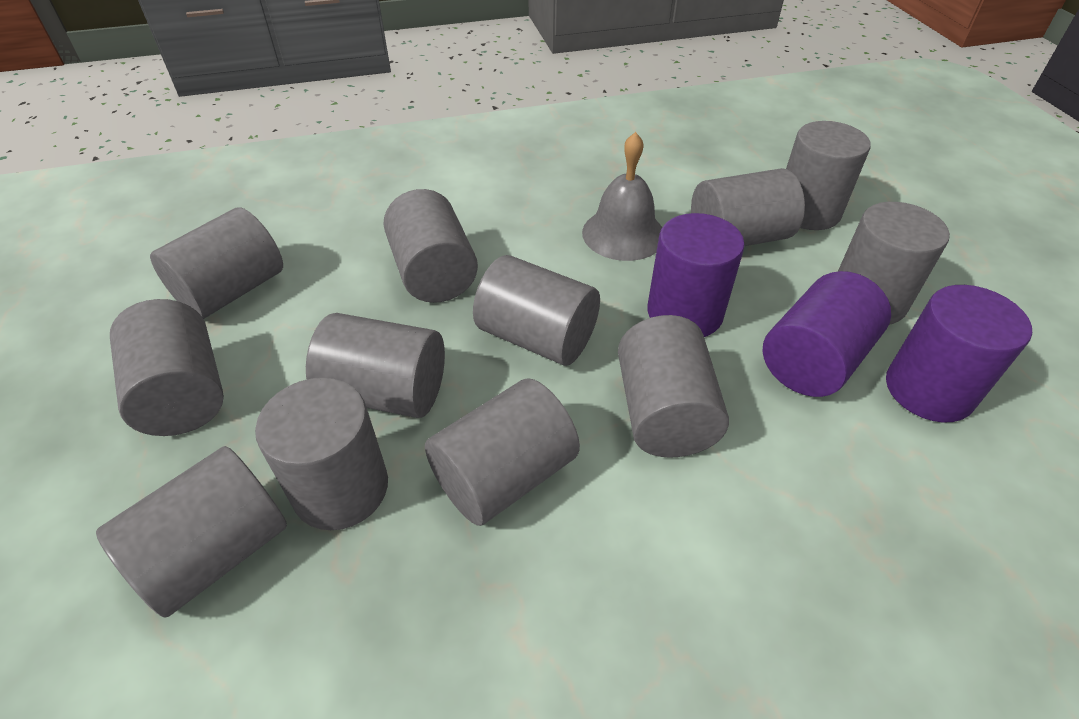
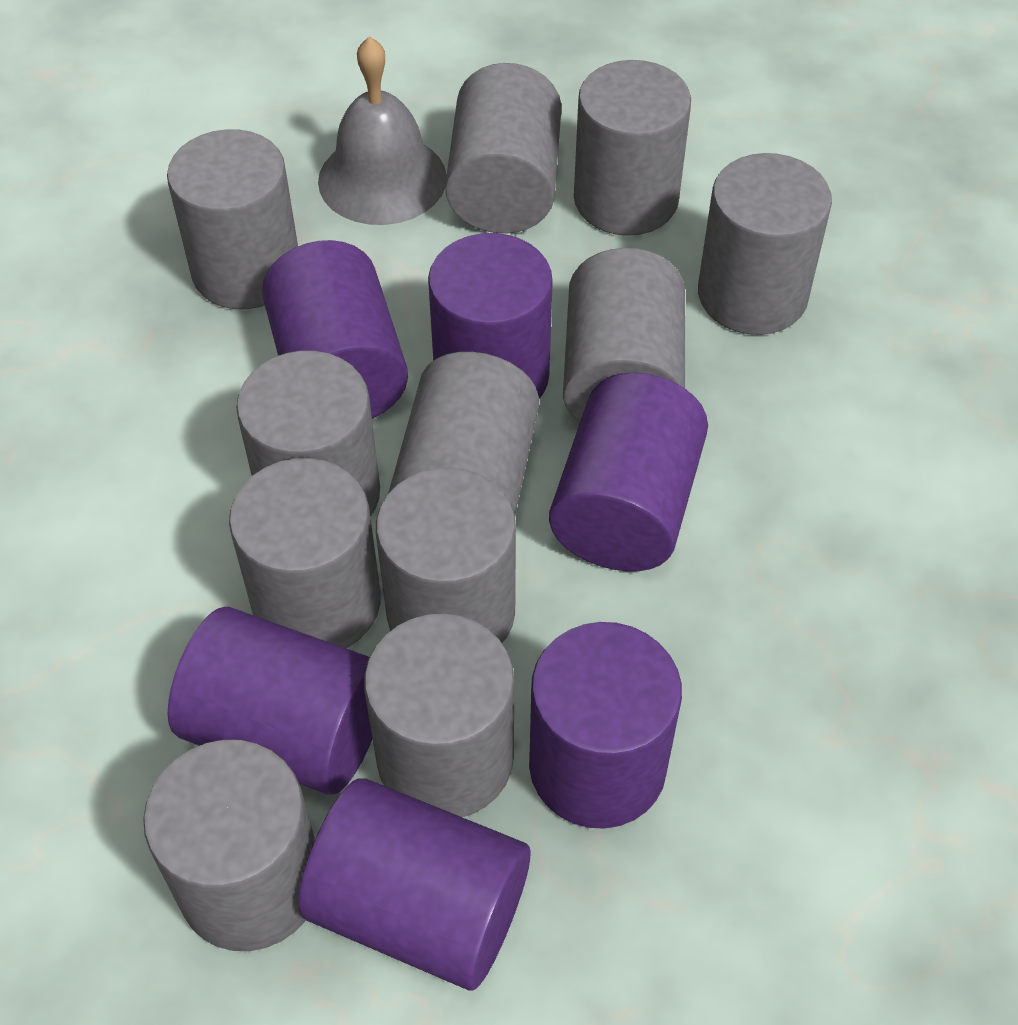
grey cylinder: [96,446,287,618] [110,299,224,436] [150,207,283,319] [255,378,388,530] [306,313,445,418] [384,189,478,303] [425,378,580,526] [473,255,600,366] [618,315,729,458] [691,168,805,246] [786,121,871,230] [838,202,950,325] = 12 -> [143,740,315,951] [167,129,298,309] [229,458,380,648] [236,351,380,517] [364,614,514,817] [376,467,516,643] [388,352,539,515] [445,63,561,234] [563,248,685,423] [574,60,691,236] [698,153,832,335] = 11
purple cylinder: [647,213,745,337] [763,271,891,397] [886,285,1032,422] = 3 -> [168,607,372,794] [262,240,408,419] [298,778,530,991] [428,233,553,398] [529,622,682,829] [549,372,708,571] = 6

